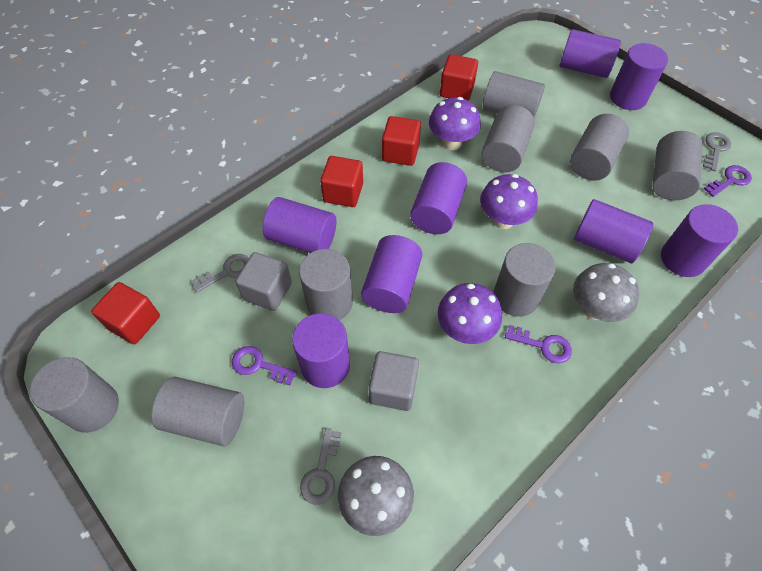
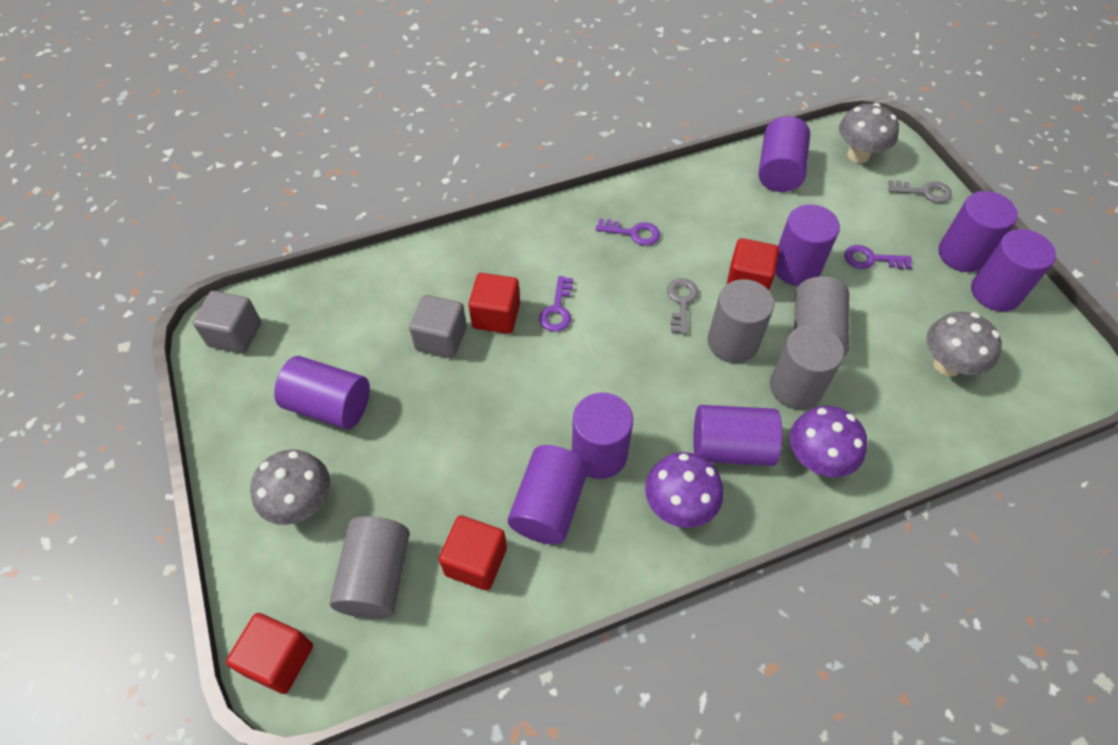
grey cylinder: [30,357,119,433] [151,377,244,447] [299,249,353,320] [482,71,545,118] [482,105,535,172] [494,243,556,317] [570,114,629,181] [652,131,703,200] = 8 -> [330,516,410,619] [708,279,774,363] [770,325,844,410] [794,276,849,356] = 4
grey key: [191,254,249,292] [300,428,341,505] [703,132,731,171] = 3 -> [667,278,698,334] [888,180,952,203] = 2
grey mushroom: [338,456,414,536] [573,263,639,322] = 2 -> [250,449,330,525] [839,103,899,163] [927,312,1002,377] = 3
purple mushroom: [429,97,481,150] [438,283,502,344] [480,174,538,229] = 3 -> [645,452,723,528] [790,406,867,477] = 2

